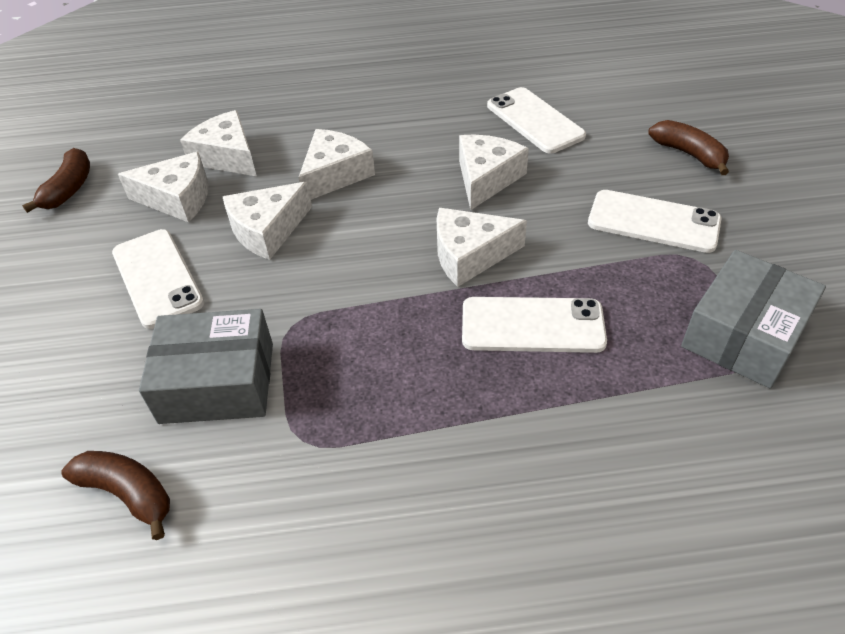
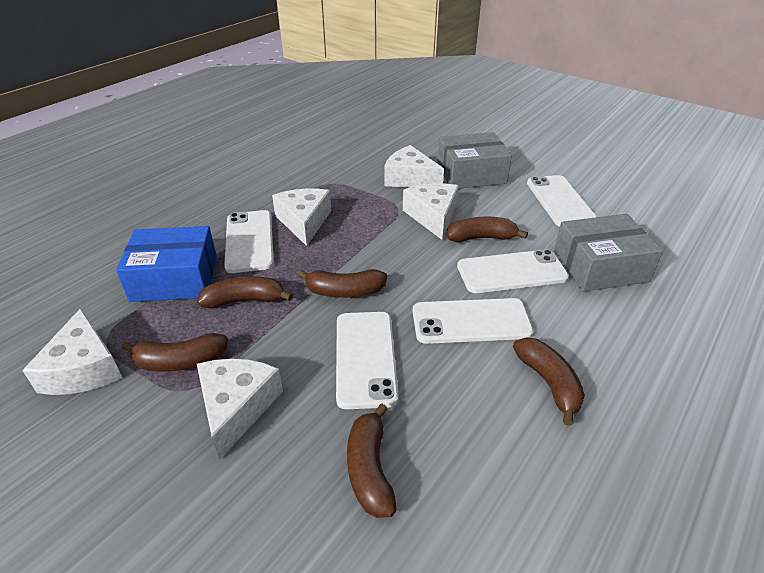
blue box: none = 0 -> [116,226,217,302] = 1
brown banana: [22,148,90,213] [62,451,170,540] [648,120,729,175] = 3 -> [122,333,228,372] [197,277,293,309] [298,269,387,298] [347,403,396,518] [447,217,528,243] [513,337,585,426] = 6
white cheese: [118,152,208,222] [180,110,257,176] [223,182,312,260] [298,129,375,200] [436,208,527,287] [459,135,529,210] = 6 -> [22,308,122,395] [197,359,283,460] [272,188,331,246] [384,145,444,187] [403,183,459,240] = 5
white phone: [112,229,204,329] [462,297,607,353] [487,87,586,154] [588,190,722,253] = 4 -> [224,210,274,273] [336,312,399,409] [413,298,533,344] [457,249,569,293] [527,175,597,227] = 5

